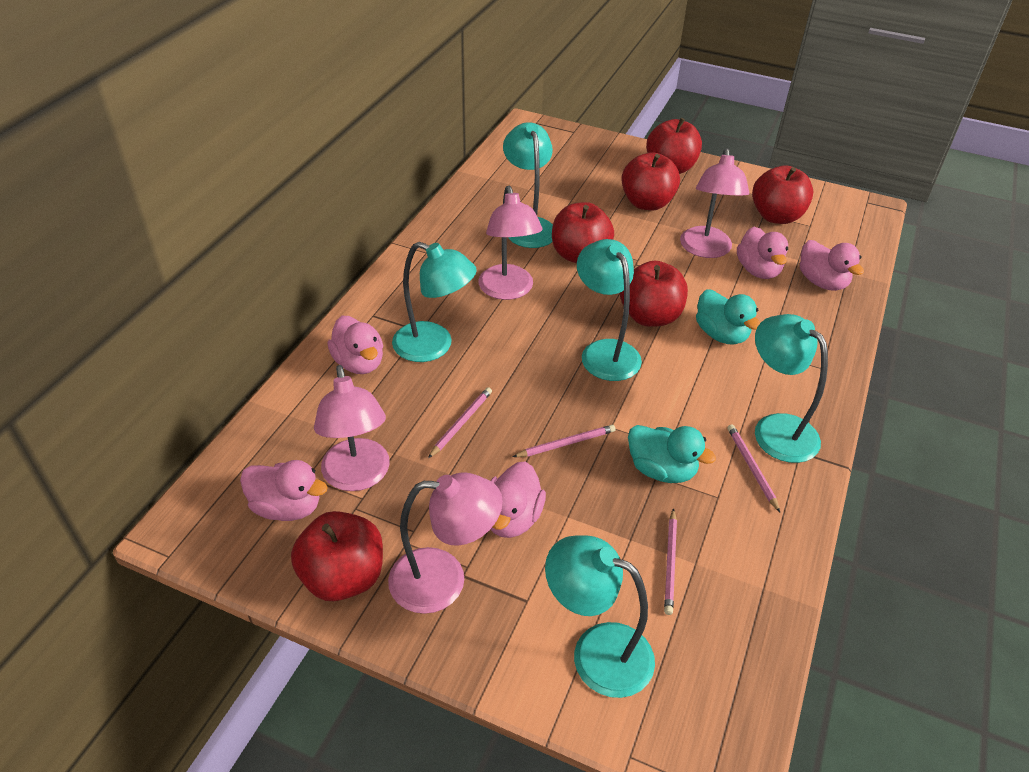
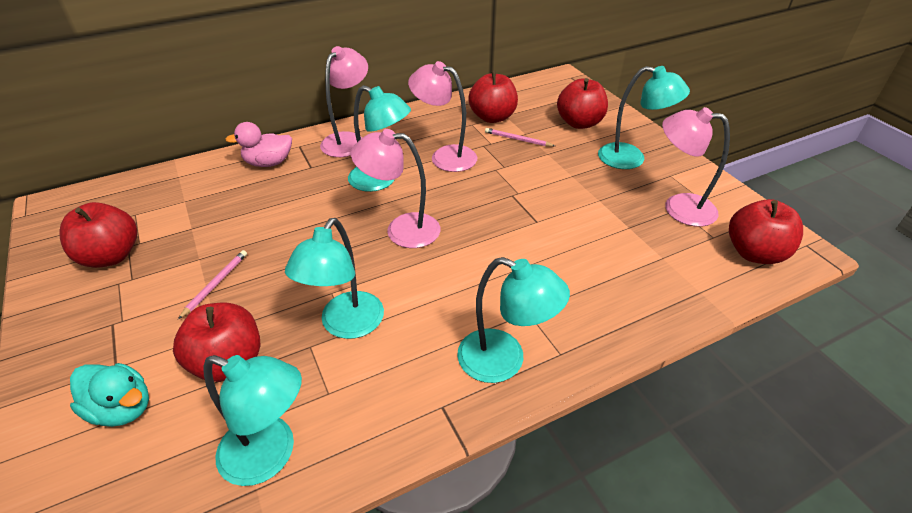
pink duck: [240,460,327,521] [327,316,383,374] [490,461,546,538] [737,227,788,279] [800,240,864,291] = 5 -> [225,122,292,167] = 1
pink pencil: [428,387,492,458] [512,425,616,457] [664,508,677,615] [727,424,780,512] = 4 -> [178,250,247,319] [485,128,555,147] = 2
red apple: [291,511,383,601] [552,202,614,263] [620,261,688,327] [621,152,680,210] [646,118,702,174] [752,165,813,224] = 6 -> [60,202,137,268] [173,303,260,382] [468,71,518,123] [557,78,608,129] [729,199,803,264] = 5
turquoise duck: [628,425,716,483] [696,289,760,345] = 2 -> [70,363,149,427] = 1

